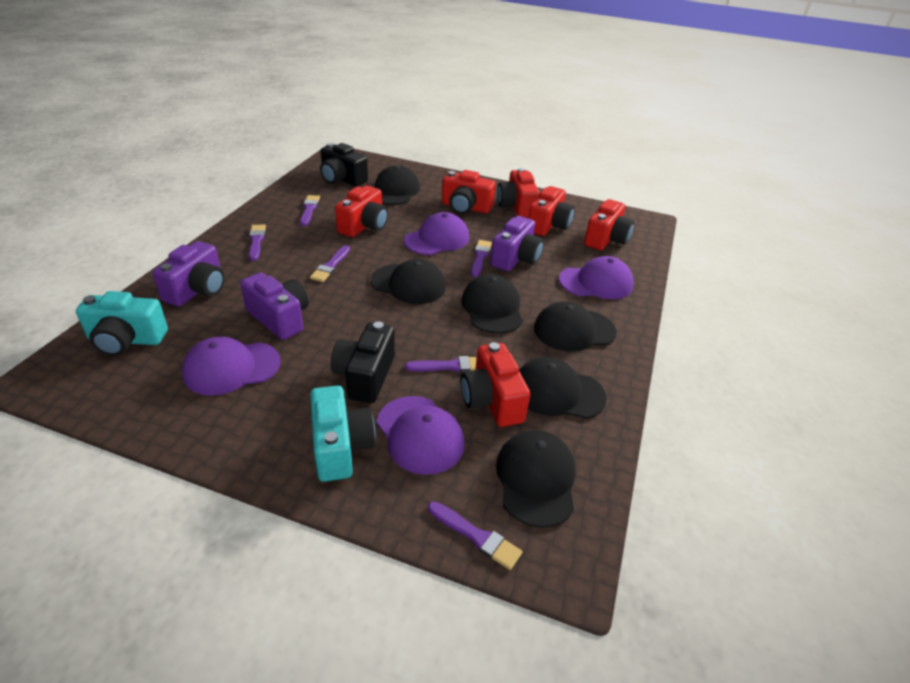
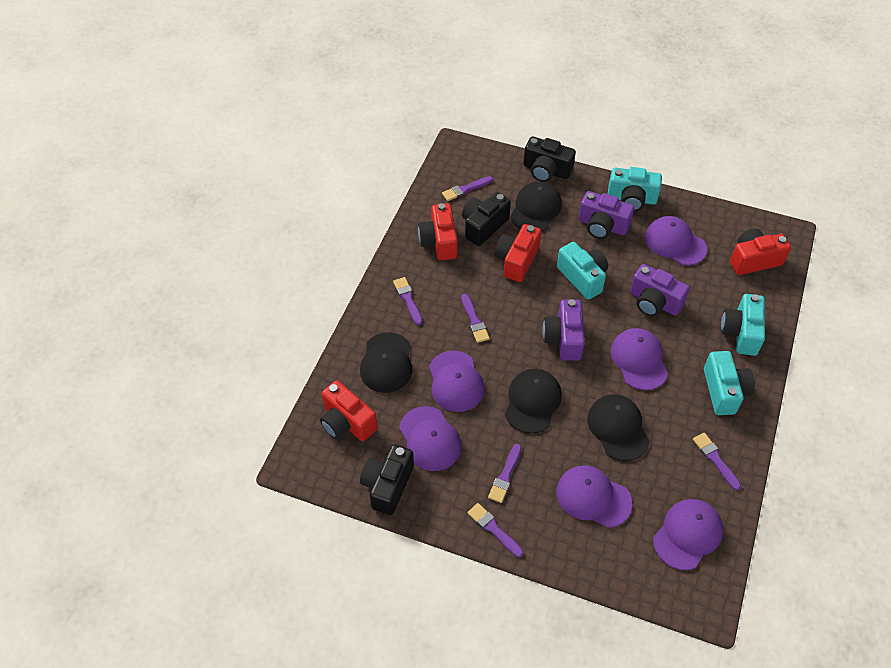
black camera: [320,143,368,186] [331,322,395,403] = 2 -> [360,444,414,515] [462,192,511,246] [523,137,576,182] = 3
black cap: [370,259,446,304] [375,165,420,205] [462,274,523,334] [496,430,576,528] [519,357,607,419] [534,301,617,351] = 6 -> [360,332,412,393] [505,369,562,434] [510,181,562,231] [587,394,650,461] = 4
purple cap: [182,337,281,396] [377,396,465,475] [404,212,469,255] [559,256,634,299] = 4 -> [399,406,462,471] [429,350,485,412] [556,465,632,528] [610,328,668,390] [645,216,707,266] [653,499,723,570] = 6
red camera: [335,185,388,237] [442,170,496,214] [461,342,530,427] [497,168,540,218] [528,186,575,236] [584,199,634,250] = 6 -> [320,380,377,441] [418,203,458,260] [495,224,541,282] [730,228,791,275] = 4
turquoise camera: [76,291,168,356] [310,386,376,482] = 2 -> [557,242,608,300] [608,167,662,212] [704,351,755,415] [721,294,765,356] = 4

